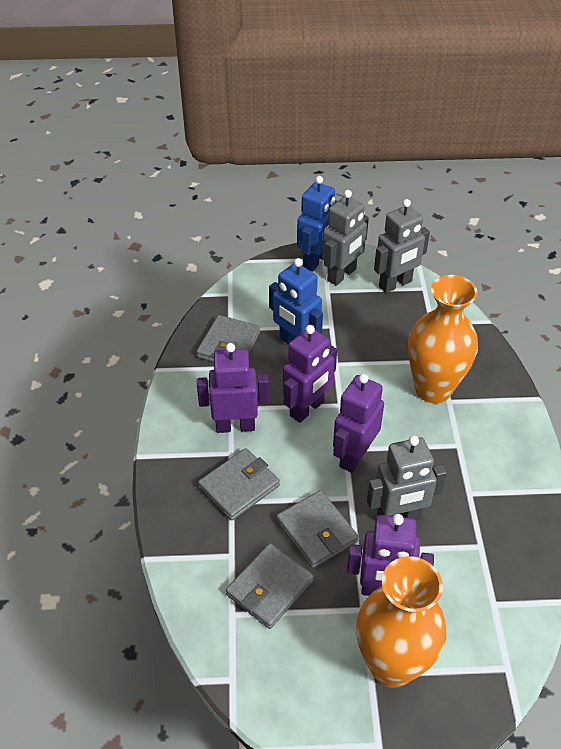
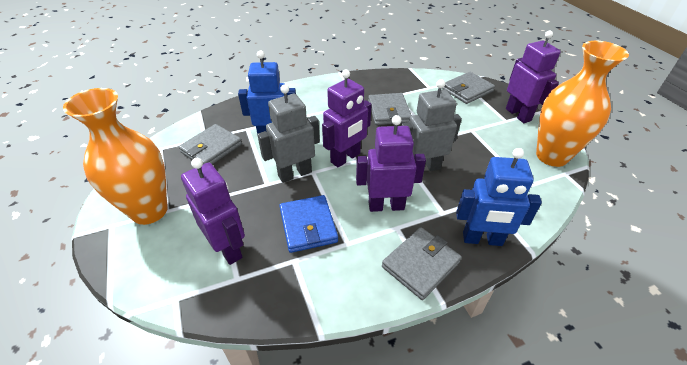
blue wallet: none = 0 -> [280,195,338,253] = 1
grey robot: [322,190,369,286] [367,435,447,519] [374,199,430,293] = 3 -> [257,85,320,183] [401,79,462,171] = 2

